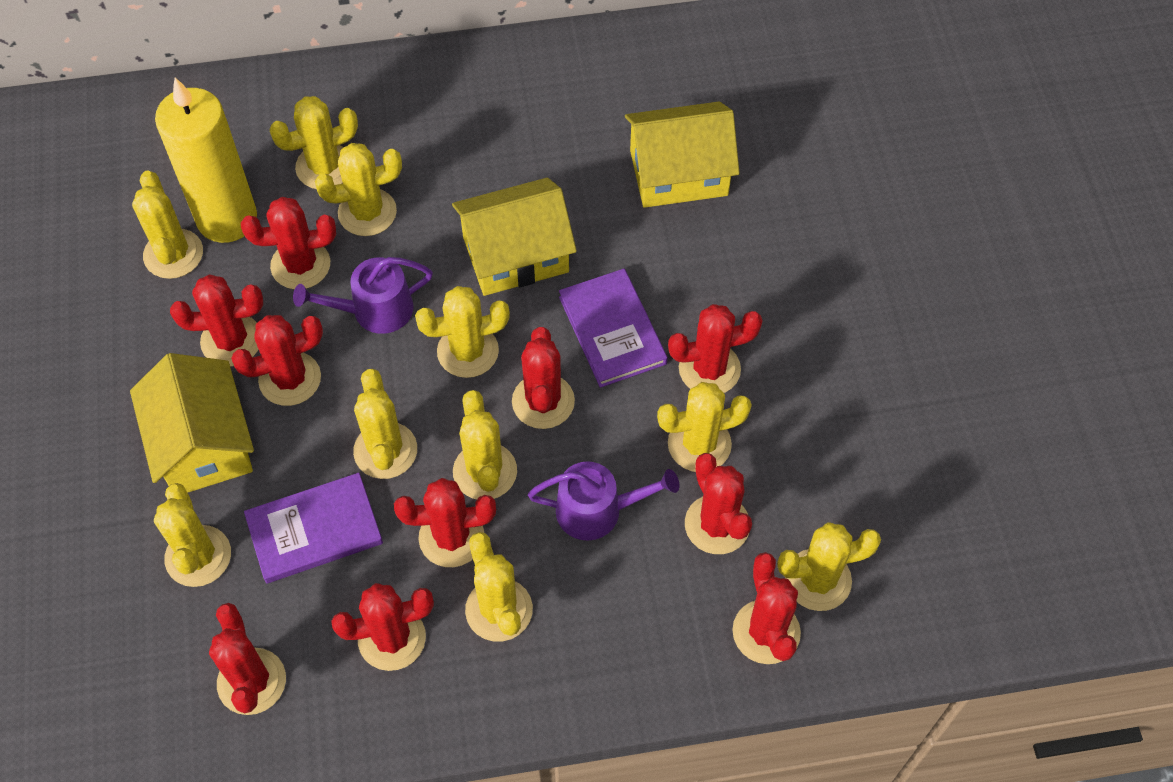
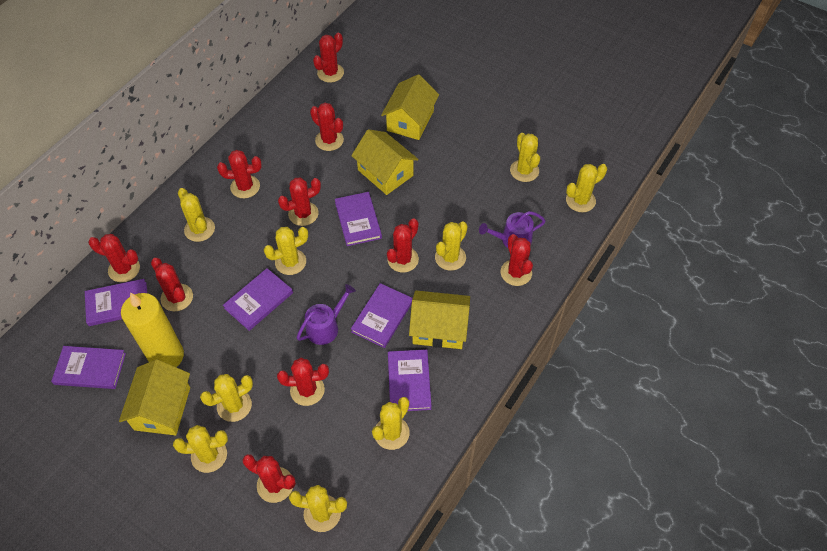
purple book: [244,473,383,583] [559,269,668,388] = 2 -> [51,346,126,389] [85,279,147,326] [223,268,293,331] [335,192,382,246] [351,283,413,348] [388,350,432,411] = 6
yellow cactus: [132,170,203,279] [154,483,231,587] [269,96,358,189] [315,143,402,236] [353,369,417,479] [415,286,510,378] [453,390,517,499] [465,532,533,642] [657,382,752,472] [777,522,881,611] = 10 -> [173,425,228,473] [178,188,215,242] [200,374,253,422] [264,227,308,275] [289,485,347,532] [372,397,410,450] [435,222,468,271] [510,133,540,182] [566,164,607,212] = 9
yellow house: [130,353,254,493] [452,178,577,296] [625,102,740,208] = 3 -> [119,359,190,435] [351,129,419,195] [381,74,439,140] [409,291,470,349] = 4

